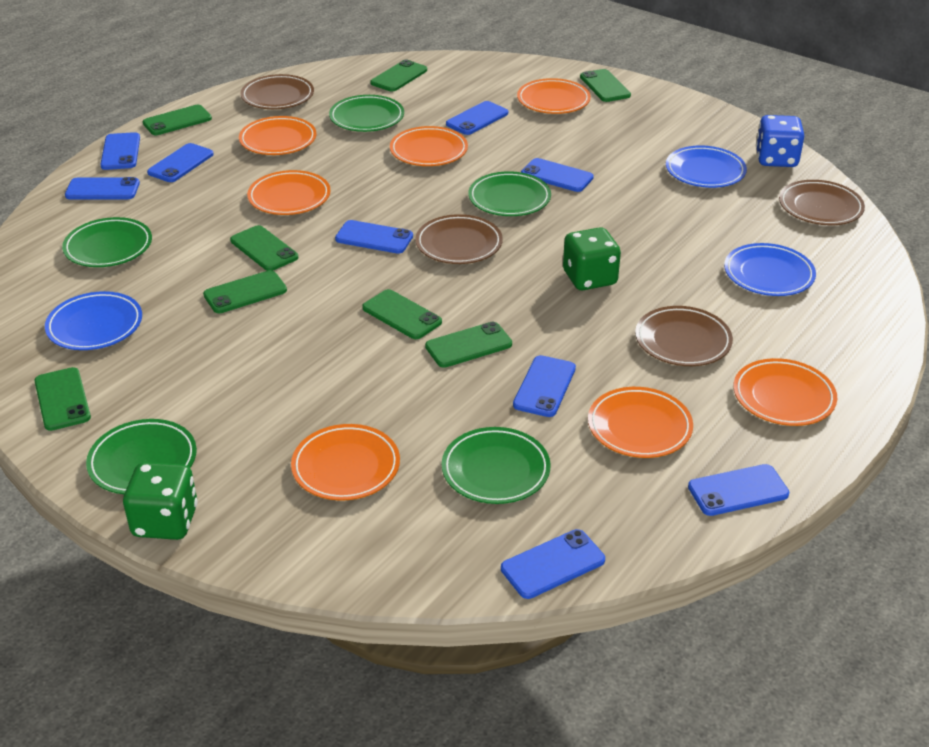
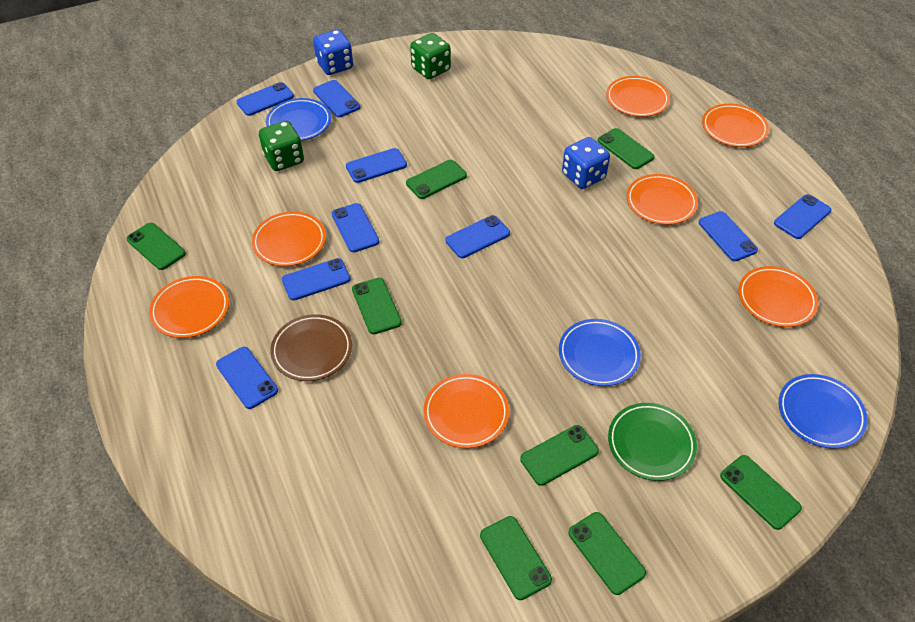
blue dice: [756,115,804,167] = 1 -> [313,30,353,75] [562,137,610,189] = 2
brown plate: [240,74,314,109] [415,214,503,264] [635,306,733,366] [779,180,865,225] = 4 -> [271,314,352,381] = 1
green plate: [62,217,152,267] [86,419,197,494] [329,95,404,132] [442,427,551,504] [468,171,551,216] = 5 -> [608,403,697,481] = 1

